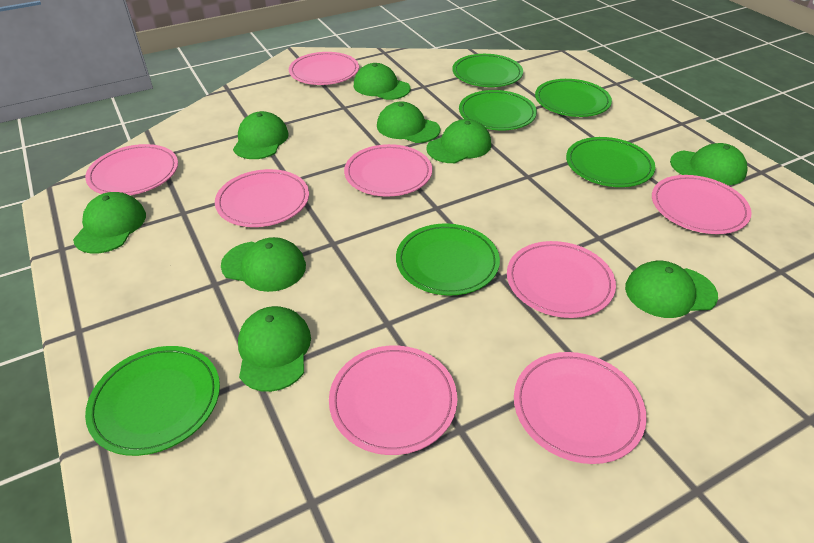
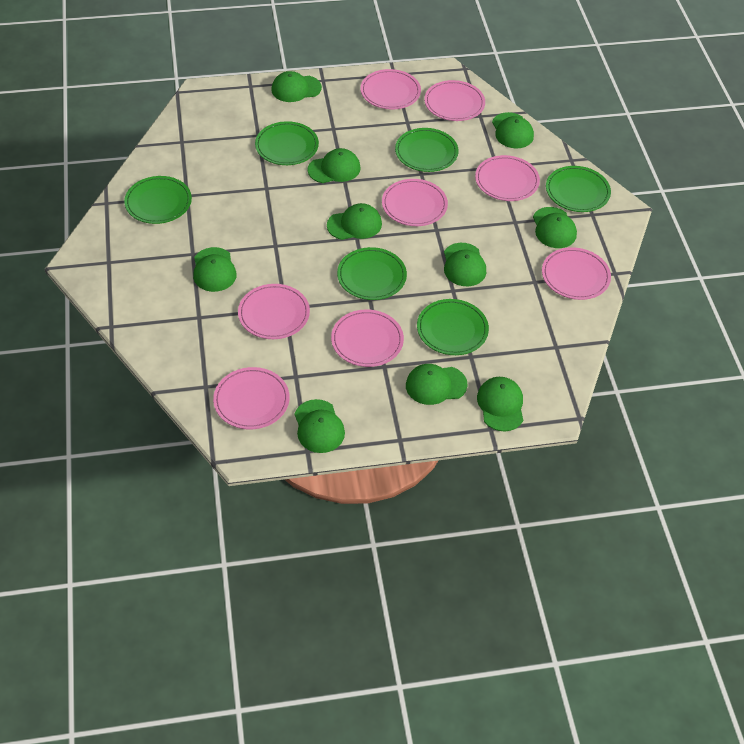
green cap: [73,192,146,254] [221,237,306,292] [233,111,289,159] [238,306,311,392] [354,63,411,100] [377,101,440,143] [426,119,491,163] [625,261,718,318] [670,143,747,185] = 9 -> [193,247,237,292] [271,71,322,102] [295,399,345,453] [307,148,361,183] [327,203,382,240] [406,364,467,405] [444,243,486,286] [477,377,523,431] [492,112,534,148] [533,207,577,248] = 10

